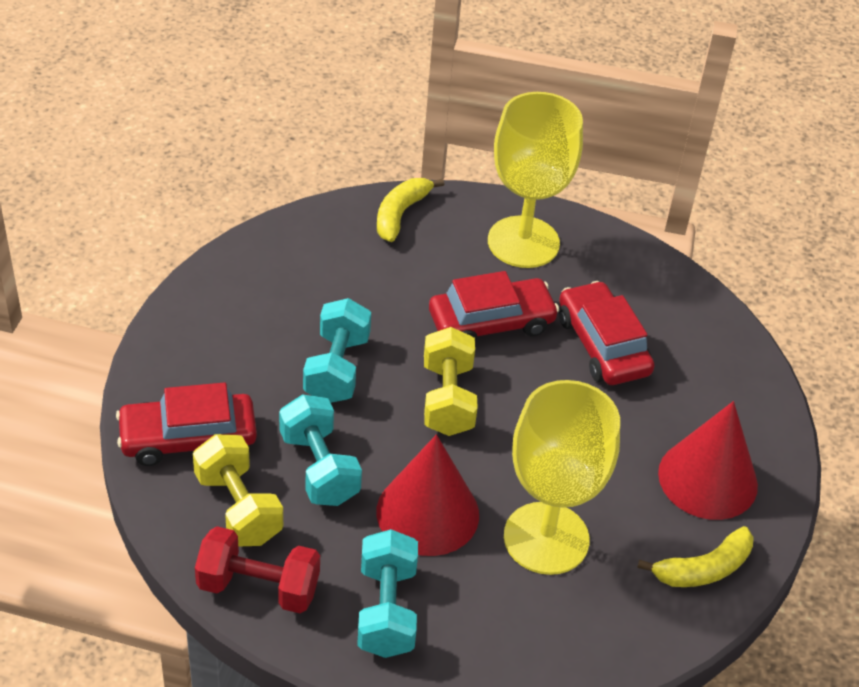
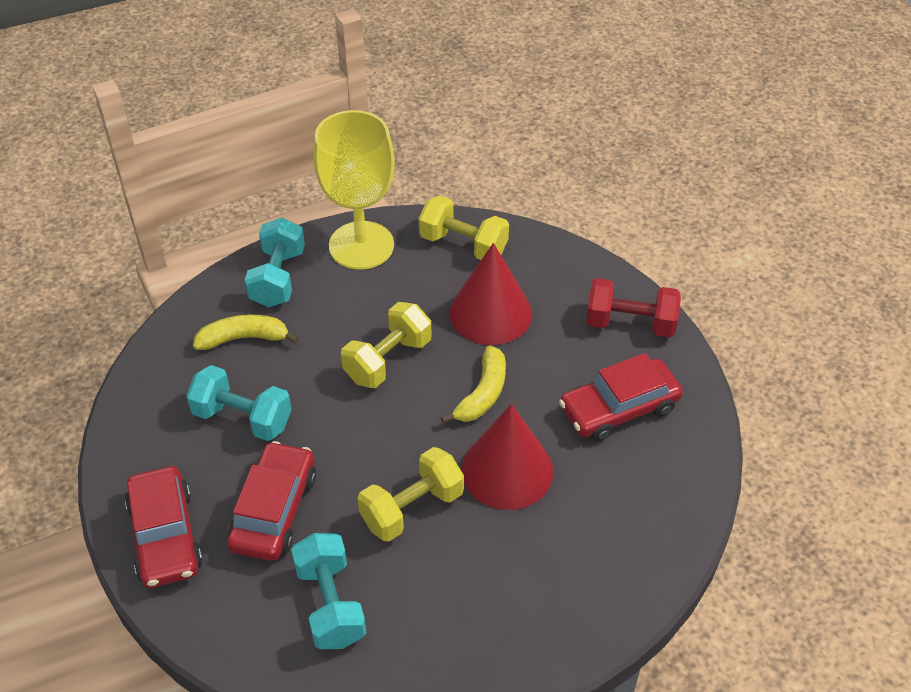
yellow dumbbell: [193,434,283,546] [424,327,478,436] = 2 -> [341,302,431,388] [358,447,464,542] [419,196,509,260] = 3
yellow goblet: [488,92,583,268] [504,380,620,575] = 2 -> [313,110,395,270] = 1

